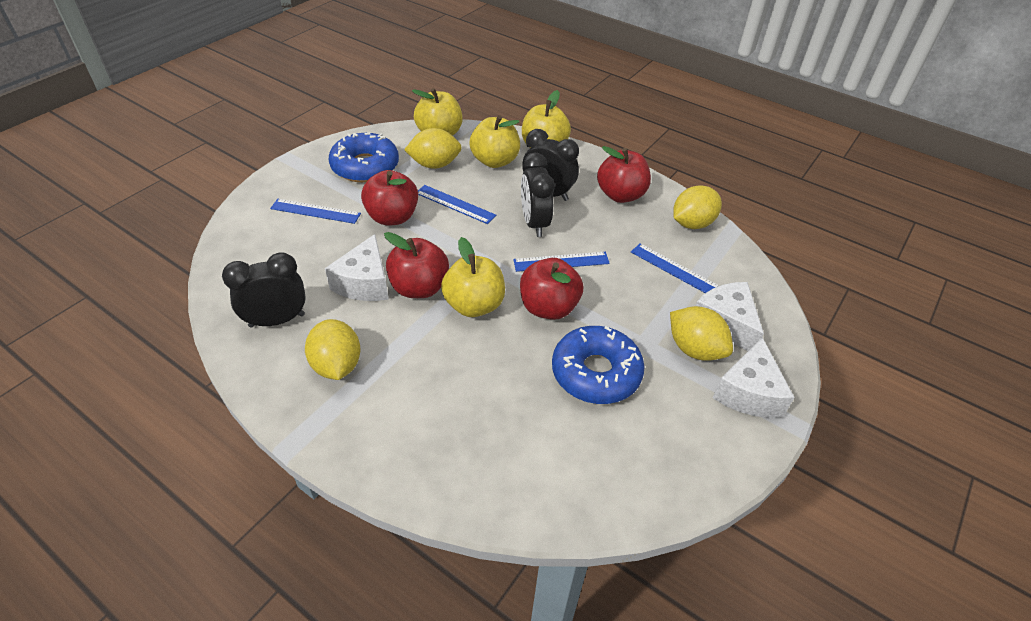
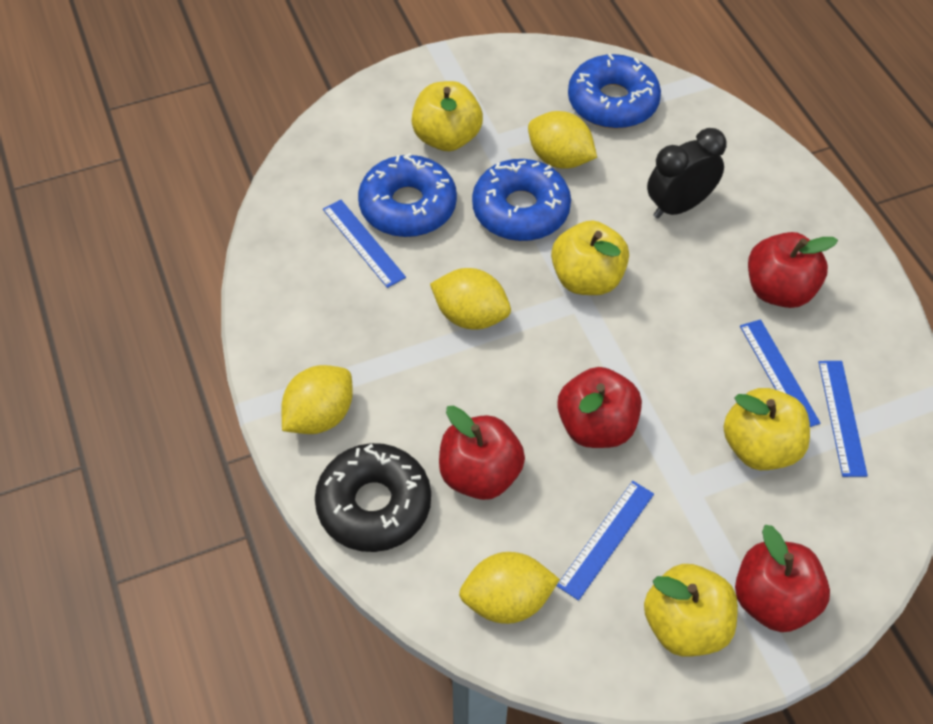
black clock: [222,252,306,328] [521,152,555,237] [522,129,579,201] = 3 -> [647,128,727,219] = 1
black donut: none = 0 -> [315,443,431,552] = 1
blue donut: [329,133,399,182] [552,326,645,404] = 2 -> [358,153,457,237] [472,159,571,241] [568,54,661,129] = 3
white cheese: [325,234,389,301] [696,282,764,351] [713,337,795,418] = 3 -> none = 0

